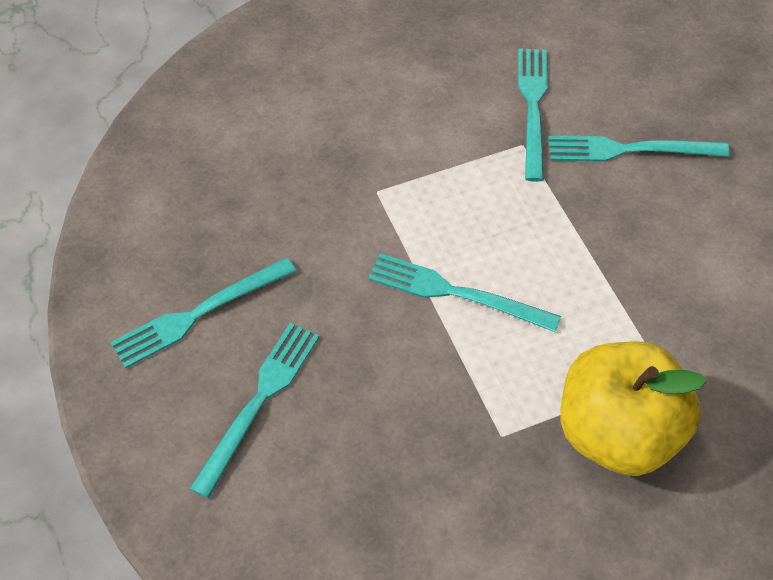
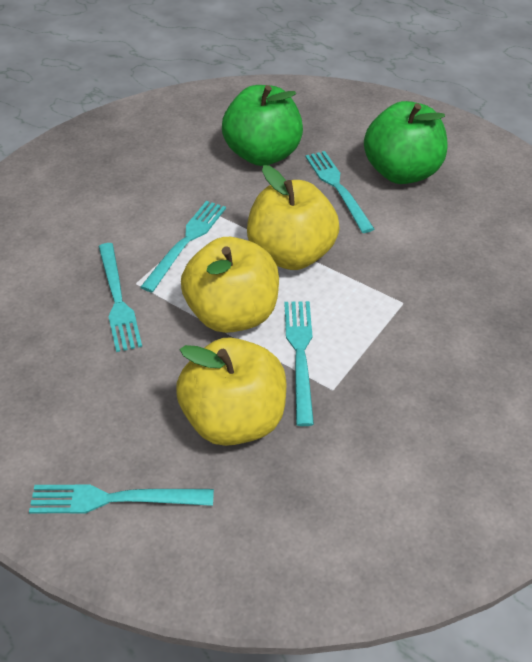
green apple: none = 0 -> [222,85,303,166] [364,101,447,184] = 2
yellow apple: [560,341,707,476] = 1 -> [176,337,287,446] [181,237,279,333] [247,165,340,270] = 3

